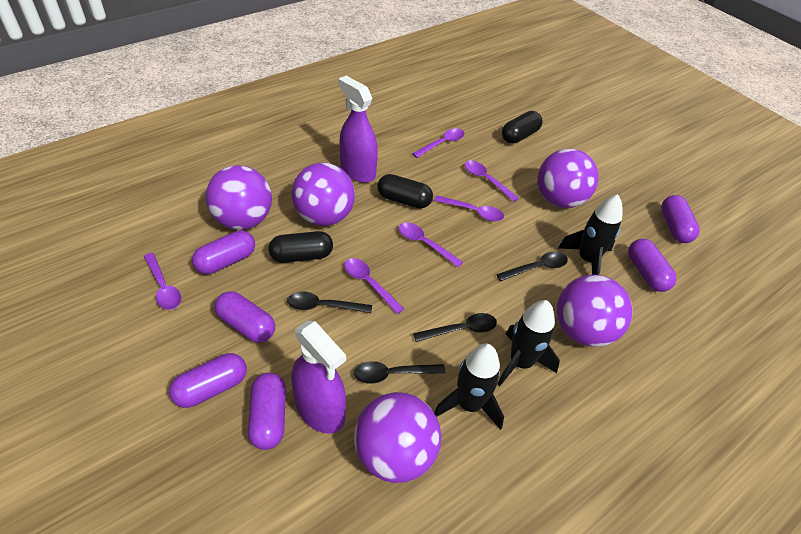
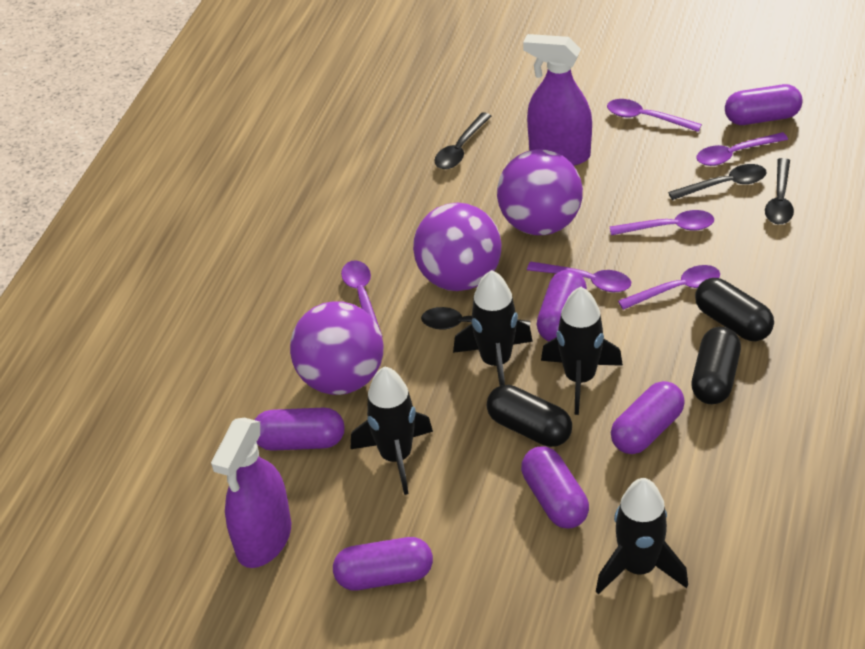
black rocket: [434,343,504,430] [497,300,560,386] [558,194,623,275] = 3 -> [350,366,433,495] [453,270,533,386] [541,287,623,415] [596,478,688,594] = 4
purple ball: [205,165,272,230] [292,163,355,226] [354,392,441,483] [537,149,599,208] [557,275,633,347] = 5 -> [290,301,383,395] [413,203,502,291] [497,149,583,235] = 3

